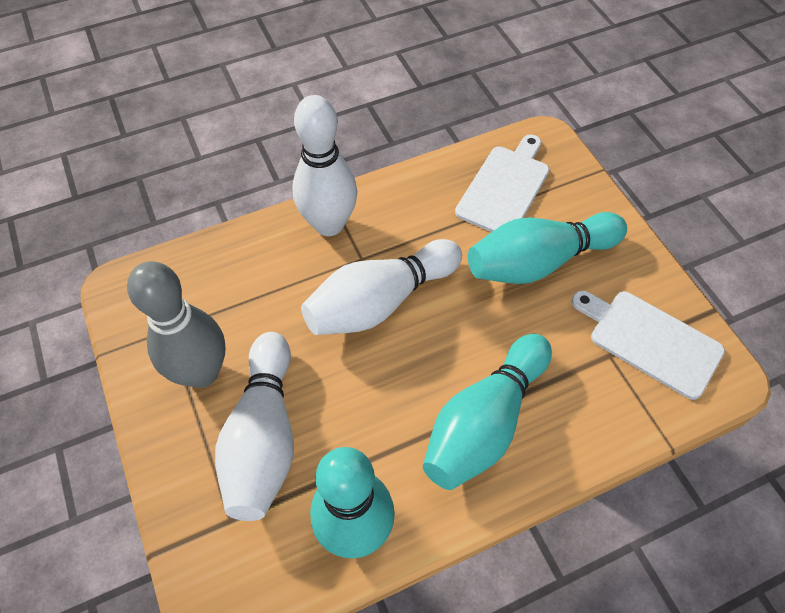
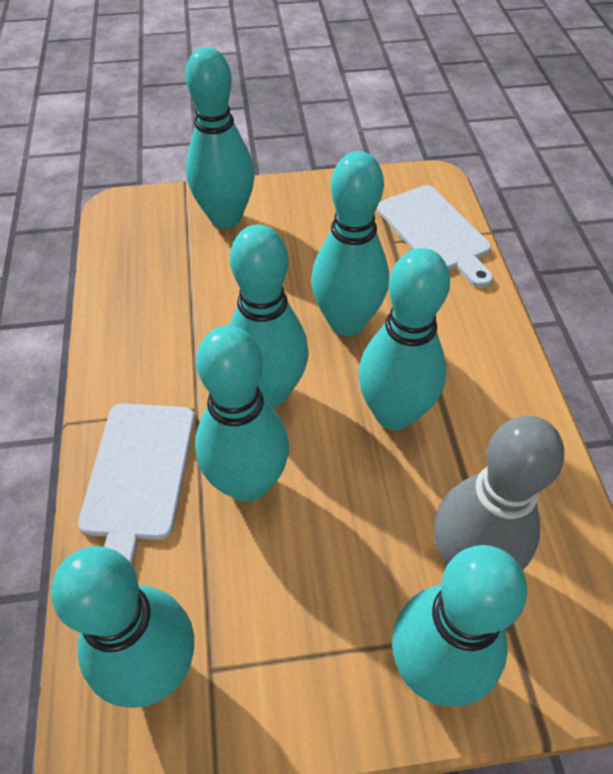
turquoise bowling pin: [310,447,395,559] [423,334,552,490] [468,212,627,284] = 3 -> [51,546,194,708] [186,47,255,229] [195,325,289,502] [229,225,309,407] [311,151,389,336] [358,248,450,430] [392,545,527,707] = 7
white bowling pin: [215,332,294,521] [292,95,357,236] [301,239,462,335] = 3 -> none = 0

